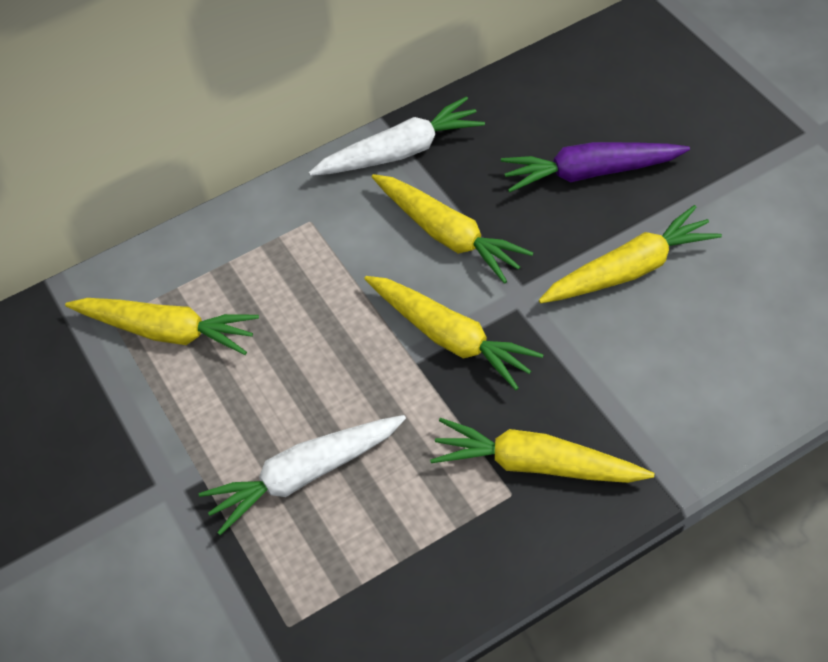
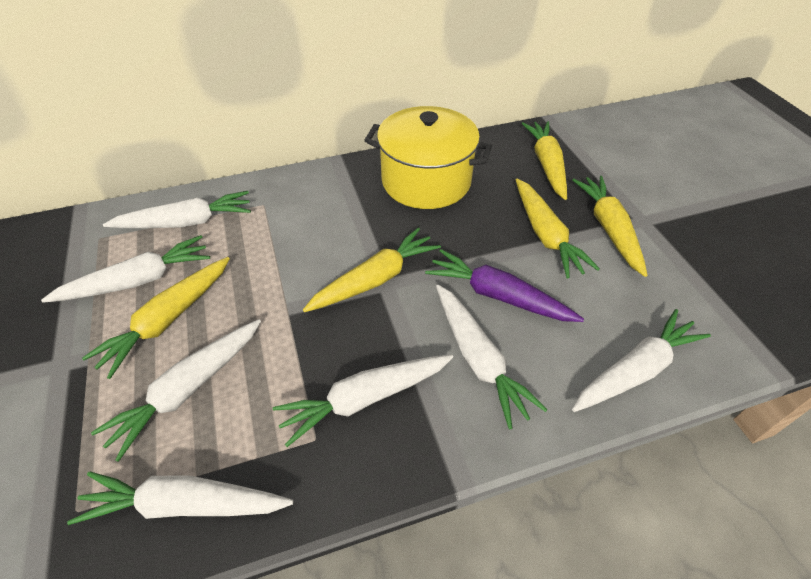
white carrot: [199,415,406,535] [309,96,485,176] = 2 -> [41,235,210,303] [67,472,293,525] [91,319,261,462] [103,191,251,228] [273,354,453,447] [436,285,548,429] [572,309,711,412] = 7
yellow pot: none = 0 -> [364,106,492,209] = 1

